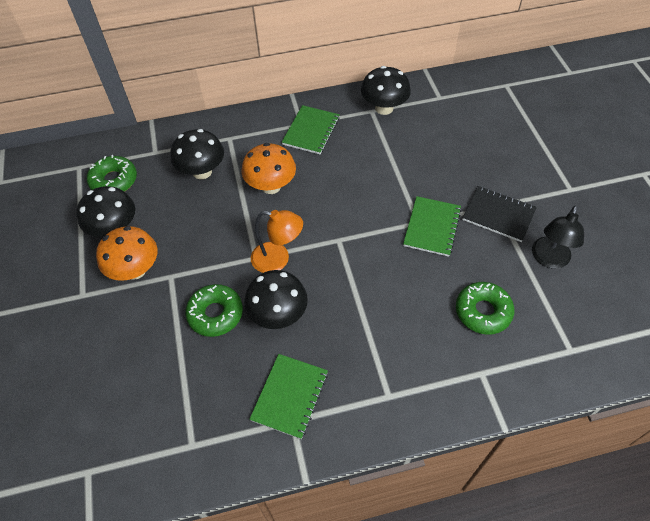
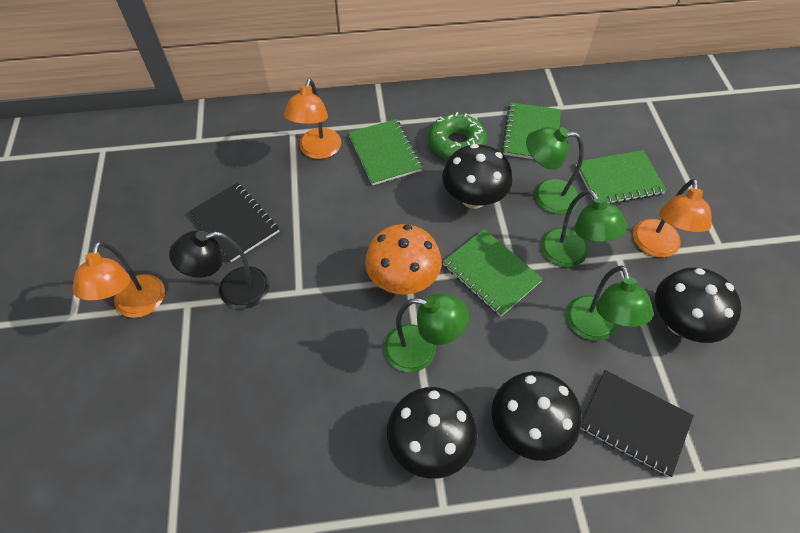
black notebook: [462,186,537,242] = 1 -> [190,183,280,262] [581,370,694,477] = 2
green donut: [87,155,137,192] [185,284,243,337] [456,282,515,335] = 3 -> [428,112,487,160] = 1
green lamp: none = 0 -> [384,293,469,372] [526,127,584,214] [541,189,627,268] [566,266,654,341] = 4
green notebook: [249,354,328,439] [282,105,340,154] [403,196,462,257] = 3 -> [348,119,422,186] [443,229,543,317] [502,102,561,159] [576,150,667,203] = 4
orange lamp: [251,210,303,273] = 1 -> [73,241,165,318] [284,79,341,159] [633,179,712,258] = 3
orange mushroom: [96,226,157,281] [242,143,296,194] = 2 -> [365,224,442,295] = 1

